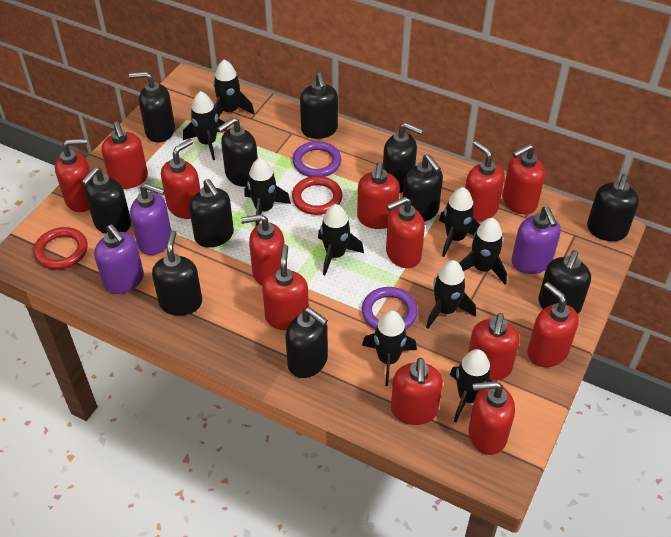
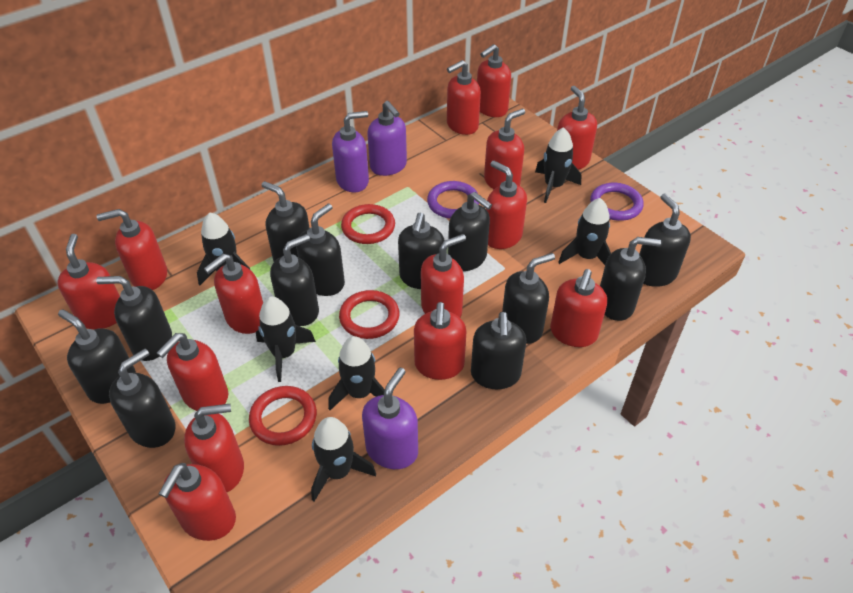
black rocket: [183,91,227,160] [213,60,255,118] [244,158,291,226] [318,204,364,275] [362,310,417,386] [426,260,476,329] [439,187,480,257] [450,349,492,423] [459,218,507,284] = 9 -> [197,213,250,286] [256,297,316,382] [311,417,376,502] [328,336,385,410] [535,127,581,203] [558,198,611,265] = 6
black soap dispenser: [82,167,131,234] [129,71,175,143] [152,230,202,316] [189,179,234,248] [217,117,258,187] [286,307,328,378] [300,72,338,139] [383,122,423,193] [403,154,443,222] [538,250,591,314] [587,174,639,241] = 11 -> [58,309,136,404] [96,276,172,361] [109,349,176,448] [262,181,309,262] [270,234,319,326] [296,204,345,296] [398,212,445,289] [448,192,492,271] [471,312,526,389] [502,253,555,344] [600,237,661,321] [639,194,691,287] = 12
red ring: [34,227,88,270] [292,176,342,215] = 2 -> [249,386,317,446] [339,290,400,339] [341,204,395,244] = 3
red soap dispenser: [55,138,90,212] [102,122,148,189] [161,139,200,219] [241,214,285,286] [262,245,309,331] [357,162,400,229] [386,197,425,268] [391,358,443,425] [465,141,505,221] [468,313,520,381] [469,381,515,455] [503,144,545,214] [527,282,579,367] = 13 -> [57,234,120,329] [96,209,167,290] [157,333,228,411] [159,463,236,541] [184,404,244,492] [204,254,263,334] [414,302,466,380] [421,234,466,317] [447,60,481,135] [477,44,511,117] [484,109,525,189] [486,161,527,249] [550,269,607,347] [557,86,597,169] = 14

